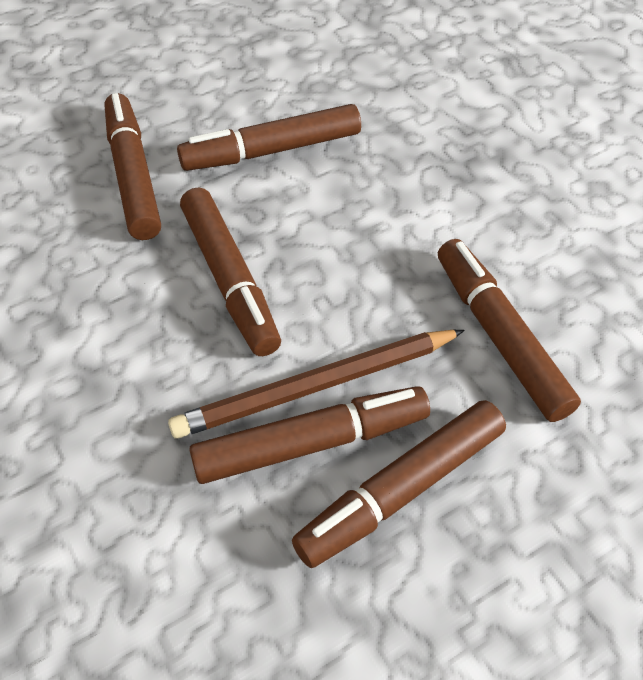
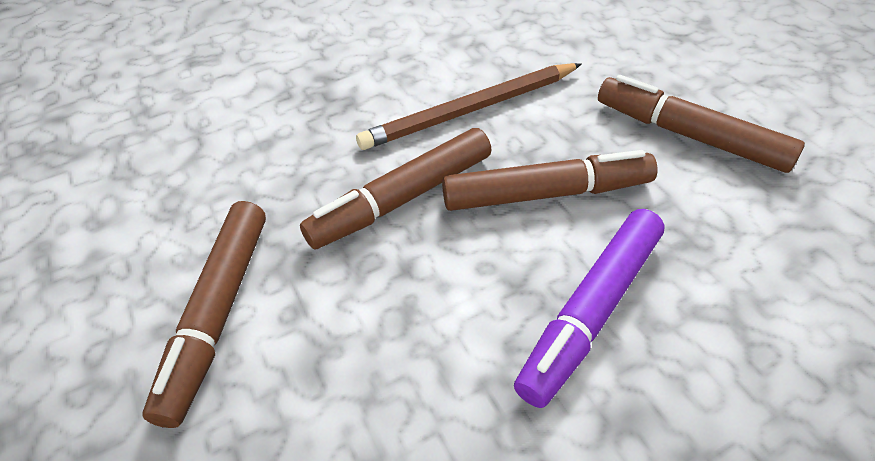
brown marker: [105,93,161,240] [177,104,361,171] [180,187,281,356] [189,386,430,484] [292,400,506,568] [438,239,581,422] = 6 -> [142,201,266,428] [300,128,492,250] [442,150,657,211] [598,75,805,173] = 4
purple marker: none = 0 -> [514,209,664,408] = 1

